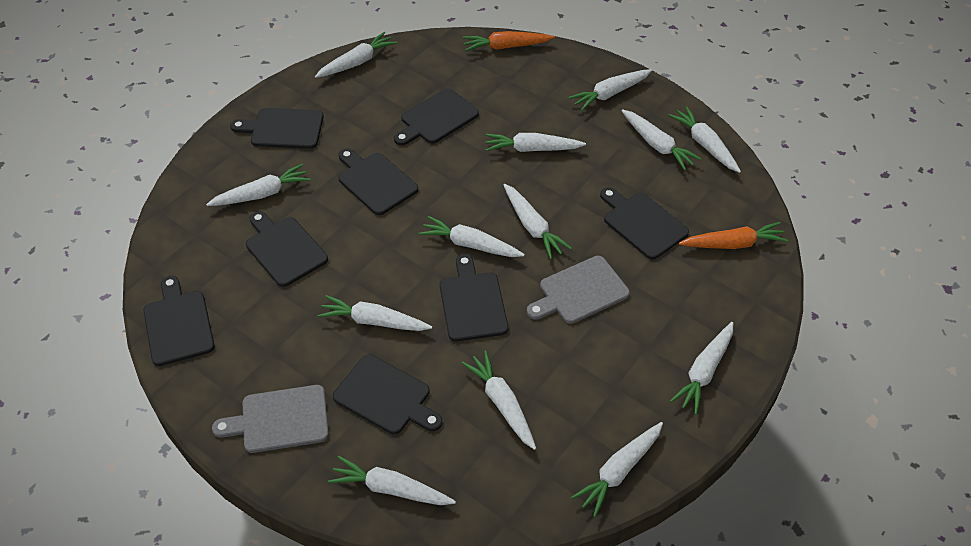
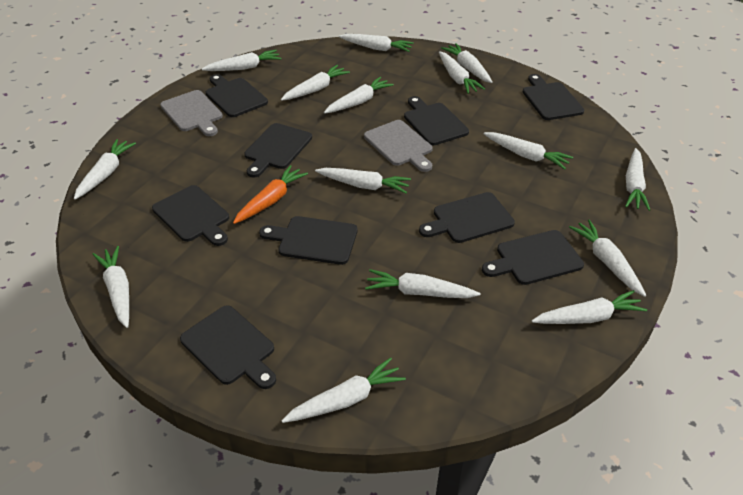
black cutting board: [143,276,215,366] [230,108,324,149] [246,211,328,287] [333,354,442,434] [338,148,418,215] [394,88,479,146] [440,254,508,342] [600,187,689,260] = 8 -> [152,185,229,246] [180,305,276,389] [206,74,268,117] [244,123,312,178] [259,216,358,265] [404,96,469,146] [419,192,515,243] [482,230,584,285] [523,74,584,120] = 9
orange carrot: [463,31,555,52] [679,222,788,249] = 2 -> [233,165,308,224] = 1
white carrot: [206,164,311,206] [315,32,397,78] [317,295,432,331] [328,456,456,505] [419,216,525,257] [462,350,536,450] [485,133,586,152] [503,184,572,259] [568,69,652,111] [571,422,663,517] [621,109,702,170] [668,106,741,173] [670,322,733,415] = 13 -> [74,139,136,200] [92,246,129,328] [202,50,282,71] [281,65,350,101] [282,357,406,423] [315,168,411,194] [324,77,394,113] [339,34,414,52] [365,269,480,298] [439,51,485,94] [441,43,493,83] [484,132,573,170] [532,290,647,324] [569,220,646,297] [625,148,650,211] = 15

